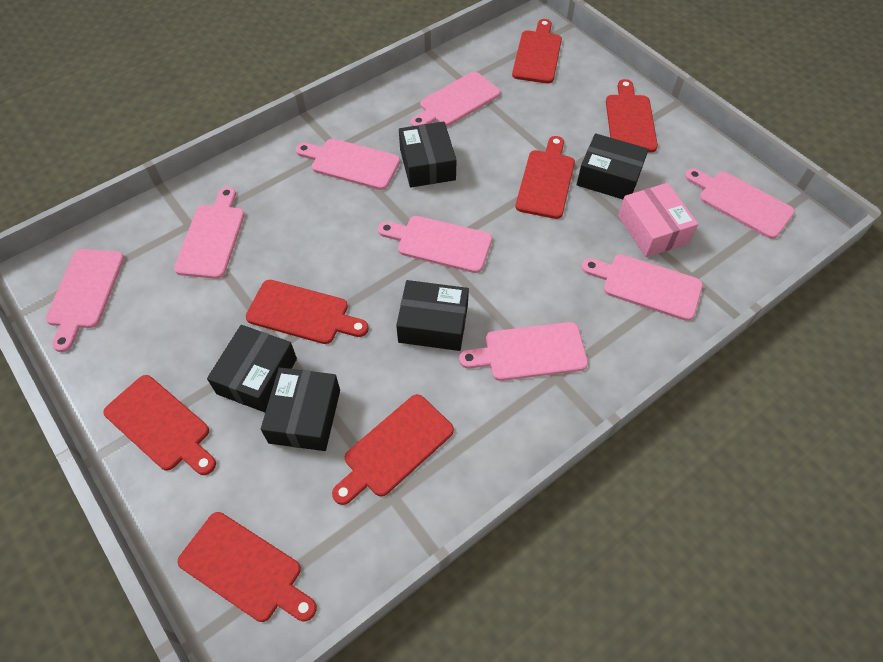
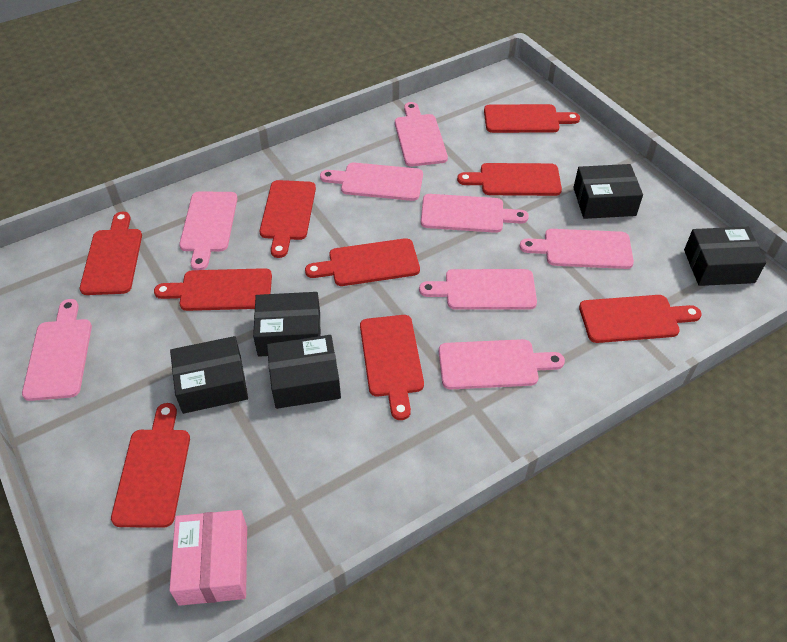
red cutting board: [103,375,216,475] [177,512,317,622] [246,280,369,344] [332,394,454,505] [512,19,562,84] [515,136,575,219] [606,79,658,153] = 7 -> [80,212,142,295] [111,403,190,528] [154,268,272,311] [260,180,316,258] [305,238,420,286] [360,315,424,420] [457,163,562,196] [484,104,580,133] [579,295,702,343] = 9

